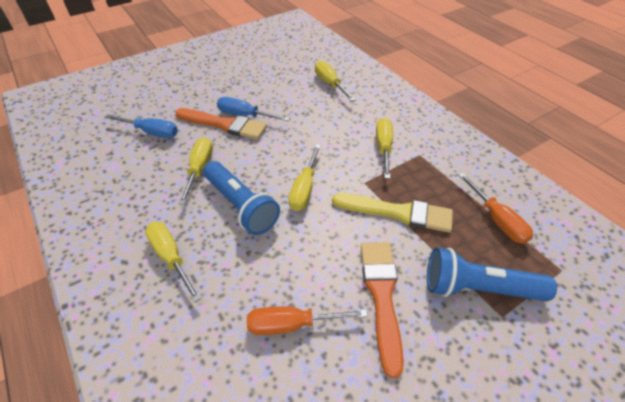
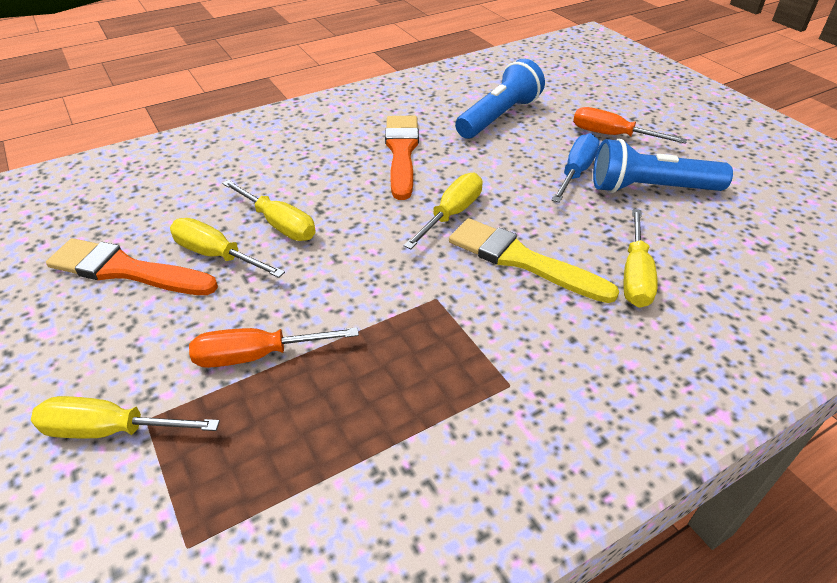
blue screwdriver: [105,114,178,138] [217,97,289,121] = 2 -> [551,133,600,203] = 1

